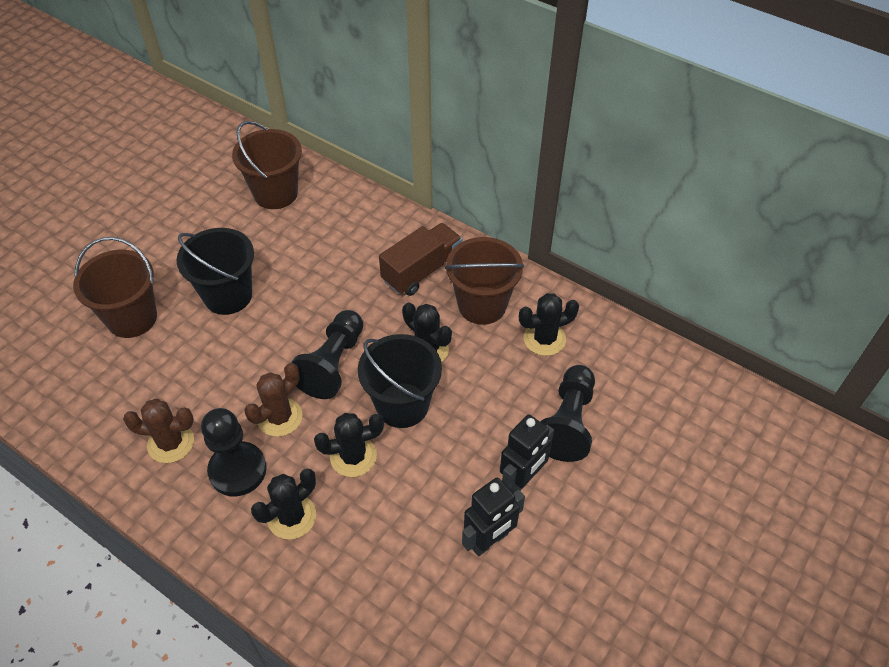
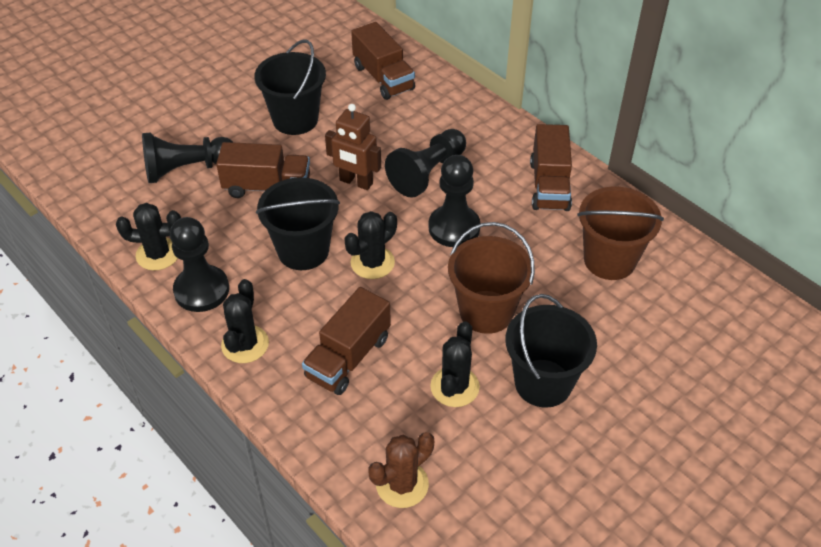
black bucket: [177,228,254,315] [358,334,442,428] = 2 -> [254,40,326,135] [256,177,340,270] [506,294,597,408] = 3
black pawn: [201,408,267,496] [291,310,363,399] [540,365,595,462] = 3 -> [142,133,234,183] [170,217,229,312] [385,129,466,198] [428,155,481,247] = 4
black robot: [462,478,525,556] [500,415,554,493] = 2 -> none = 0
brown bucket: [73,237,157,338] [232,121,302,209] [445,237,524,325] = 3 -> [448,222,535,334] [577,187,664,280] = 2
brown cactus: [123,399,194,463] [244,363,302,437] = 2 -> [368,432,434,508] = 1
brown robot: none = 0 -> [325,104,381,190] = 1
brown truck: [379,223,462,296] = 1 -> [216,142,310,198] [302,287,391,395] [351,22,415,100] [530,124,572,211] = 4

